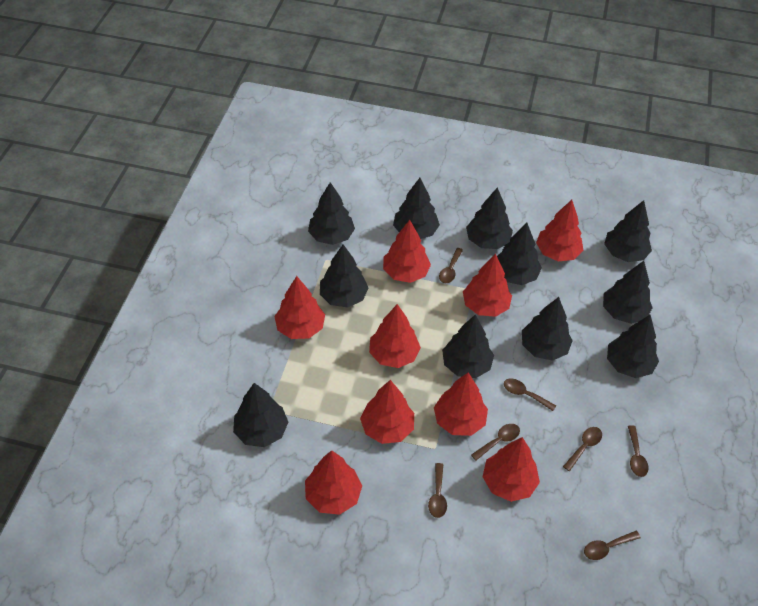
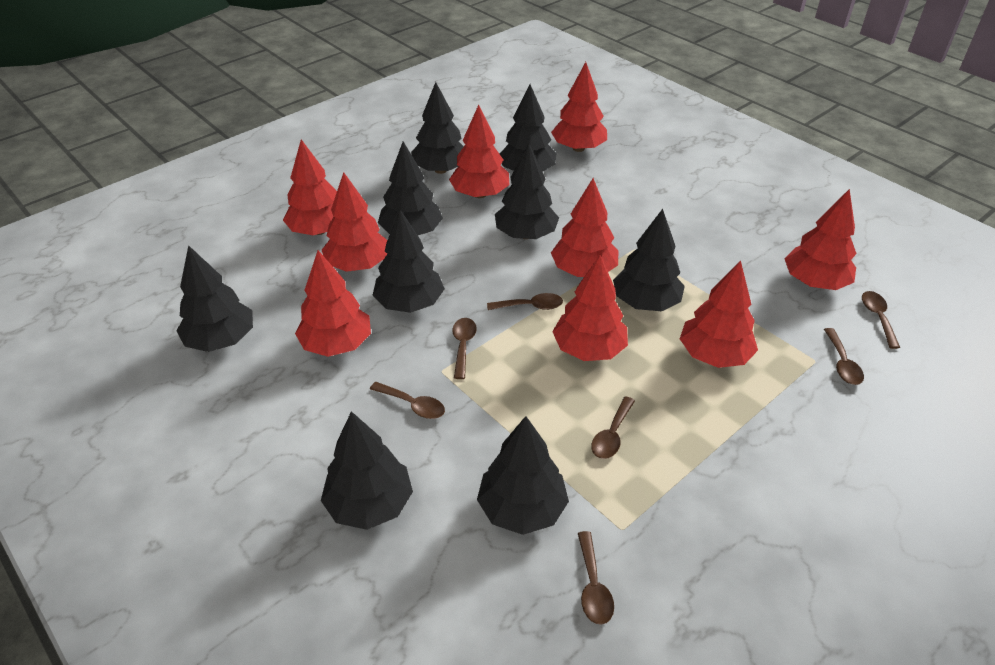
black tree: [233,383,288,447] [308,182,355,245] [320,244,369,308] [393,178,440,239] [442,314,494,378] [466,187,513,249] [497,223,542,285] [522,297,573,361] [603,261,653,324] [604,200,652,262] [607,315,659,378] = 11 -> [176,245,253,352] [321,411,413,530] [373,210,445,313] [378,141,443,235] [411,82,464,174] [477,416,569,535] [495,144,559,239] [500,84,557,172] [613,209,685,311] = 9

